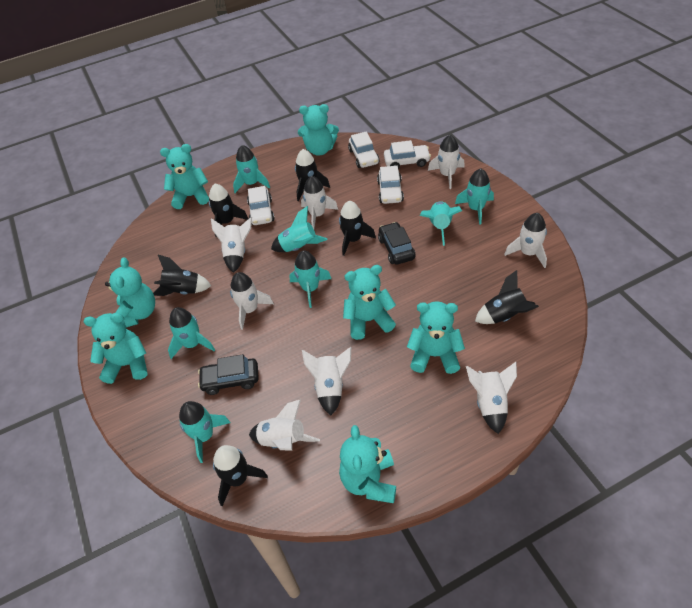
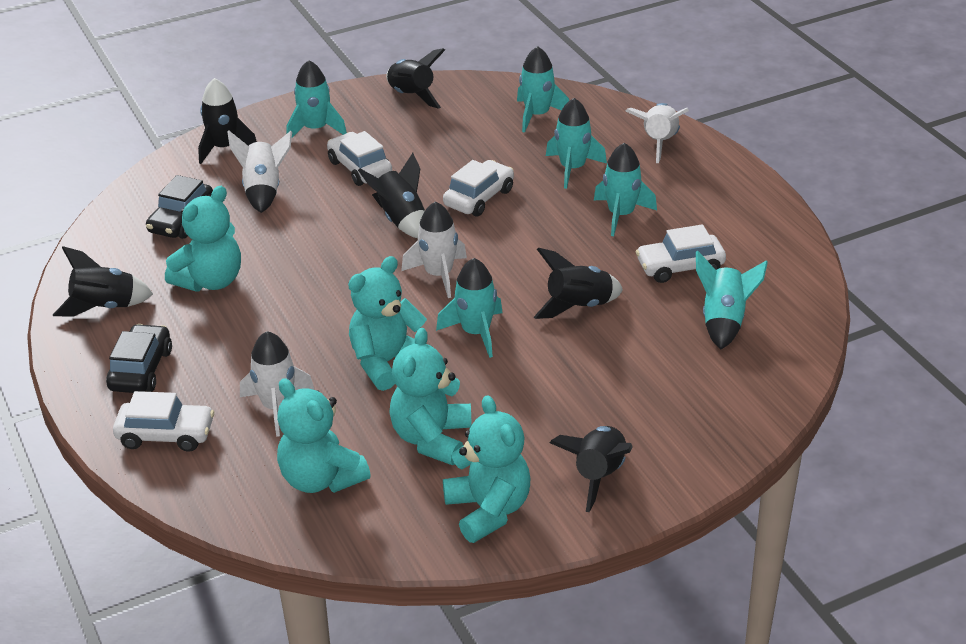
turquoise rocket: [168,307,215,359] [179,401,230,463] [233,145,270,193] [271,206,328,252] [289,250,331,308] [420,201,462,246] [455,168,494,225] = 7 -> [286,60,347,137] [436,258,503,358] [517,46,569,133] [546,98,607,189] [594,143,657,236] [696,251,768,349] = 6
turquoise teddy bear: [84,313,147,384] [105,257,155,327] [160,144,209,209] [298,104,339,155] [339,425,396,503] [343,265,396,340] [407,301,465,374] = 7 -> [165,186,241,291] [277,378,371,493] [348,256,432,391] [389,328,472,465] [443,395,530,543] = 5
white rocket: [211,217,252,273] [230,272,274,330] [249,399,320,451] [301,176,338,229] [302,347,351,415] [428,135,465,189] [466,362,517,434] [504,213,547,268] = 8 -> [227,131,292,213] [240,331,315,437] [401,201,467,298] [626,103,689,163] = 4

